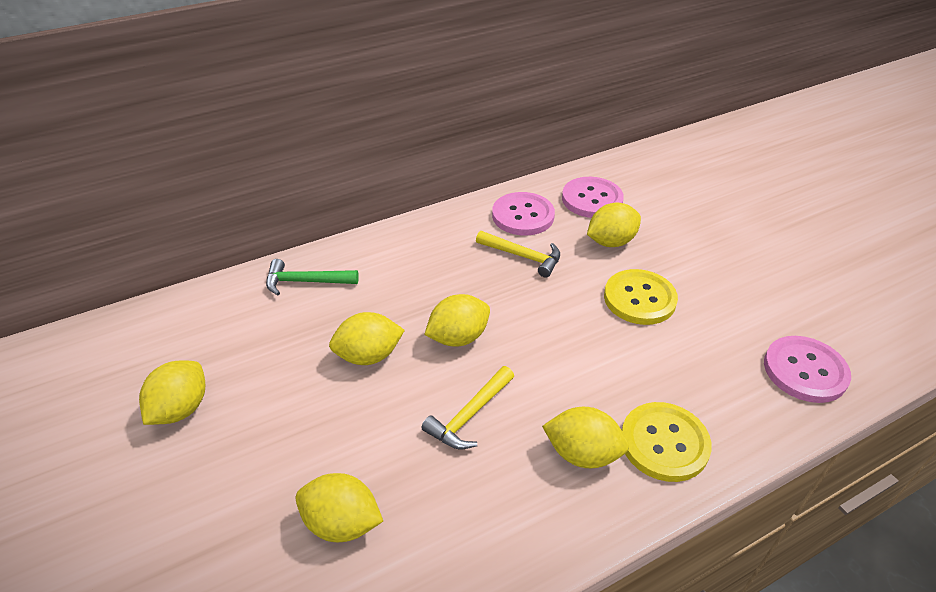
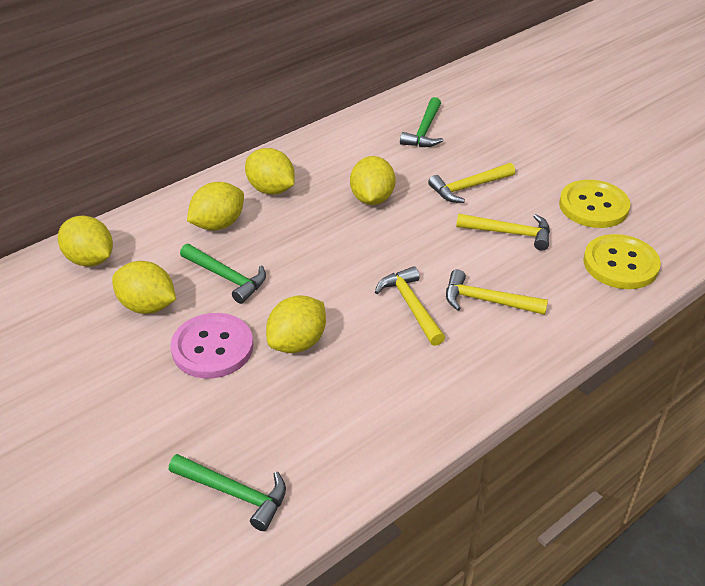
green hammer: [266,259,359,295] = 1 -> [169,454,286,531] [180,244,266,304] [400,97,443,147] = 3
pink button: [492,192,555,236] [562,177,624,218] [764,336,851,403] = 3 -> [170,313,253,379] = 1
yellow hammer: [421,366,514,449] [476,231,560,278] = 2 -> [375,266,445,346] [428,163,515,203] [446,269,548,315] [456,214,550,251] = 4

